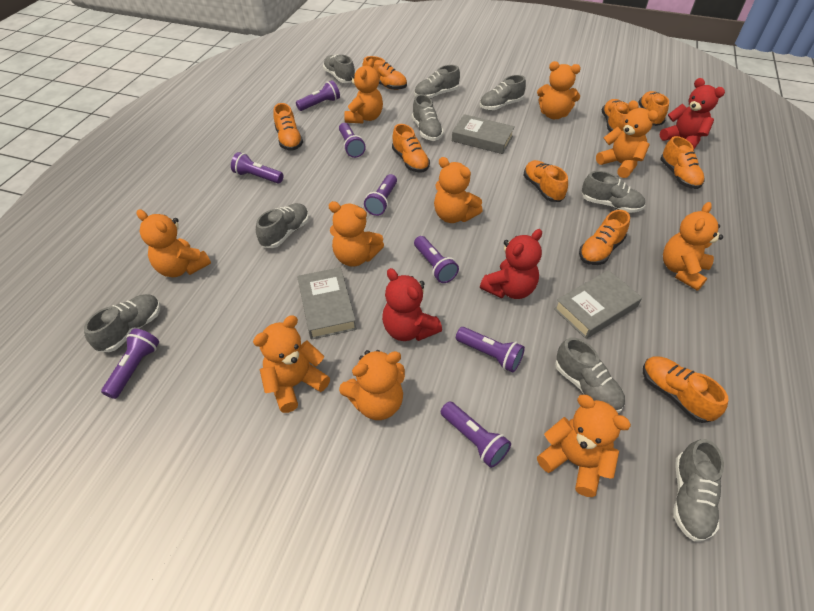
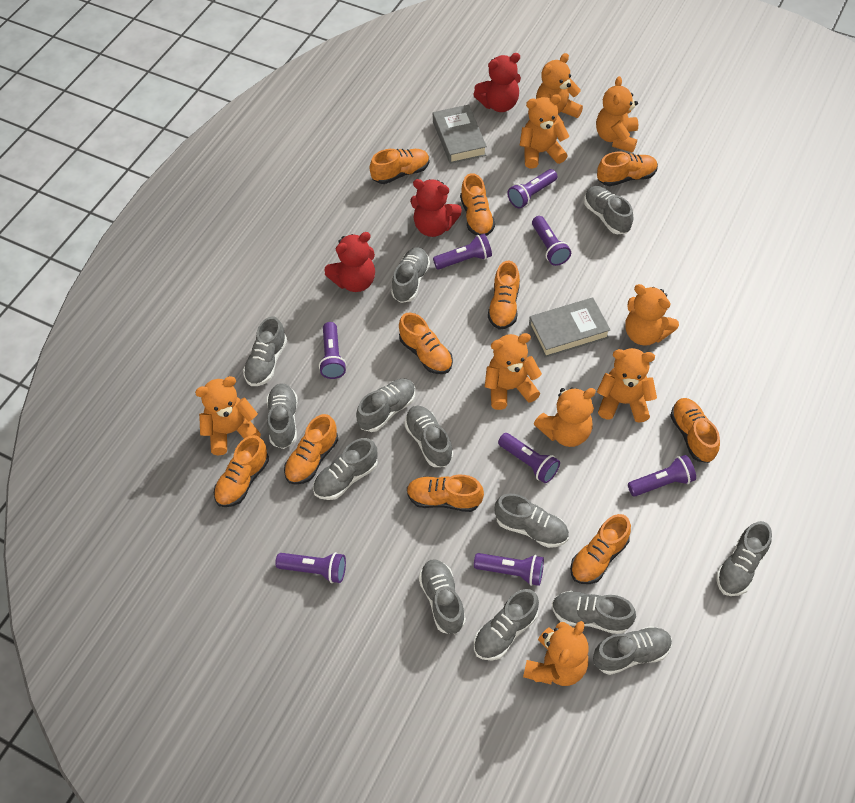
grey book: [297,267,357,340] [452,114,515,154] [554,270,642,339] = 3 -> [433,105,487,164] [529,298,611,358] = 2
grey shoe: [84,294,161,352] [256,203,309,248] [323,54,355,83] [412,94,444,141] [414,65,460,98] [479,75,526,110] [555,337,625,413] [582,171,645,213] [674,439,724,542] = 9 -> [243,317,287,386] [266,383,298,449] [313,438,378,500] [356,379,415,432] [391,247,430,303] [404,406,453,467] [419,559,466,634] [474,589,539,661] [494,493,569,548] [552,591,636,634] [584,186,633,234] [593,626,672,675] [716,521,772,596] = 13
orange shoe: [273,103,303,151] [362,56,407,90] [392,124,430,172] [523,160,568,202] [579,210,630,265] [602,99,630,132] [639,91,669,126] [643,356,728,423] [660,136,704,189] = 9 -> [214,435,269,507] [284,414,338,485] [370,149,429,184] [399,313,453,374] [407,475,484,512] [460,173,495,236] [488,261,520,330] [570,514,631,584] [597,152,658,186] [670,398,720,463] = 10
orange teddy bear: [137,209,211,277] [253,315,330,413] [328,201,384,267] [339,350,405,420] [344,59,383,123] [434,157,483,223] [537,61,581,119] [537,395,631,497] [596,100,658,178] [663,202,723,291] = 10 -> [195,376,261,455] [485,333,542,410] [520,94,570,169] [523,621,589,686] [534,387,596,447] [536,53,583,124] [596,76,638,153] [597,348,657,423] [625,284,679,346] = 9

